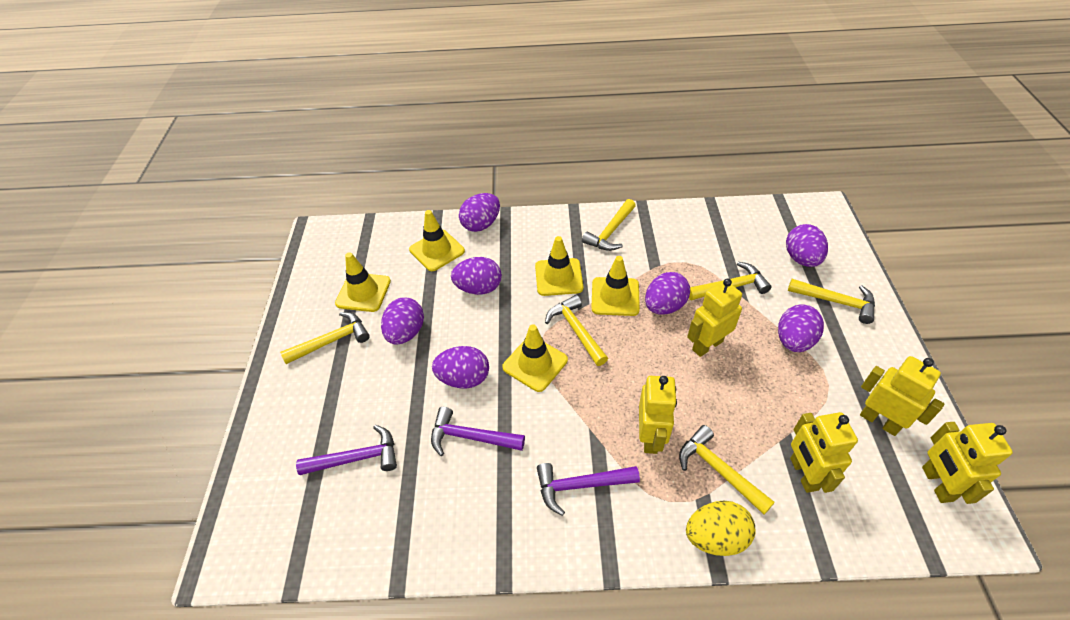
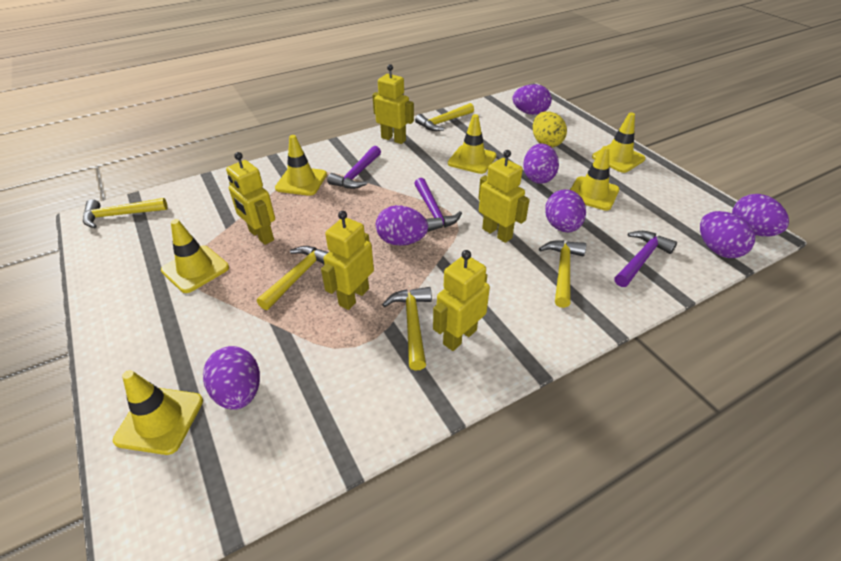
yellow hammer: [280,312,370,364] [545,295,608,366] [582,199,636,251] [679,425,775,514] [689,262,771,300] [788,279,875,324] = 6 -> [83,198,168,228] [257,246,328,310] [382,287,432,371] [415,103,474,131] [539,240,586,308] = 5
yellow traffic cone: [335,252,391,312] [409,210,465,271] [502,324,568,392] [535,236,583,296] [591,256,640,316] = 5 -> [113,370,203,455] [161,219,229,293] [275,135,327,196] [448,114,497,174] [570,146,619,211] [592,112,646,173] = 6

